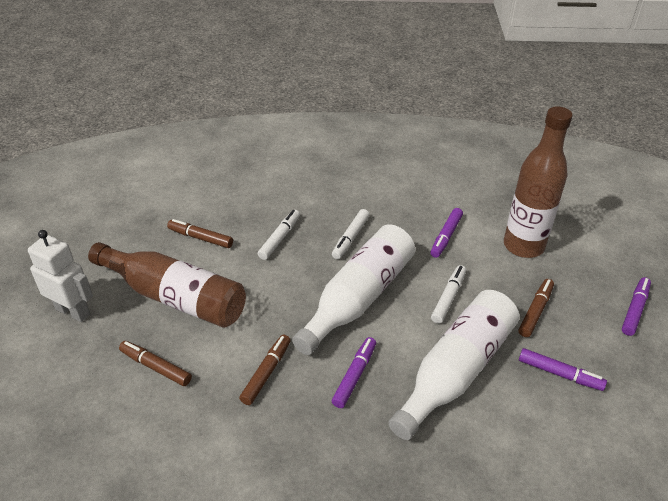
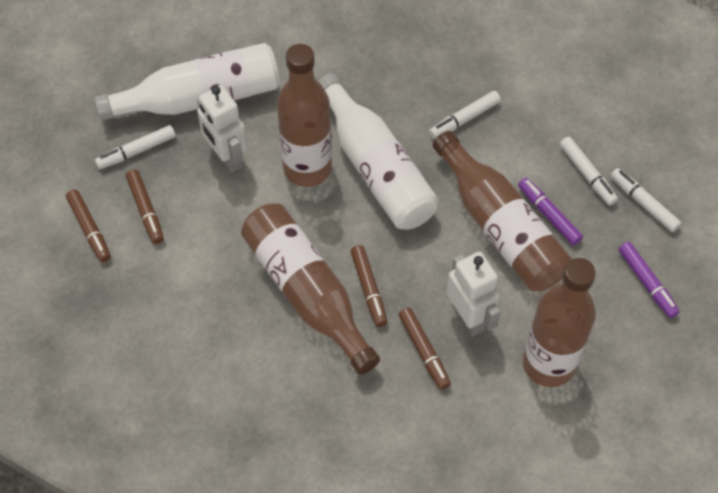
brown bottle: [88,242,246,328] [504,106,573,258] = 2 -> [241,204,380,375] [277,44,332,187] [433,131,572,292] [523,258,596,387] = 4
purple marker: [332,337,376,408] [430,208,463,258] [519,348,607,391] [622,277,651,336] = 4 -> [518,178,583,245] [619,242,680,318] = 2
white marker: [258,210,300,260] [332,209,370,259] [431,265,466,324] = 3 -> [95,125,176,169] [429,91,501,139] [560,137,618,206] [611,168,681,232] = 4
white robot: [28,230,93,322] = 1 -> [197,85,248,173] [446,251,501,337] = 2

